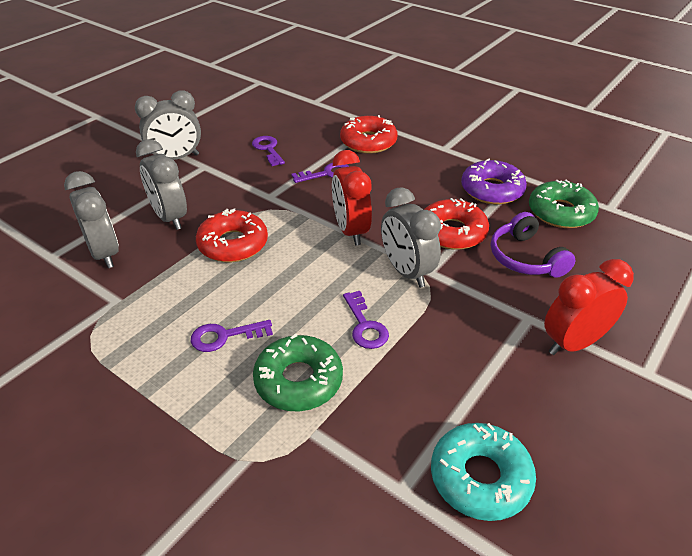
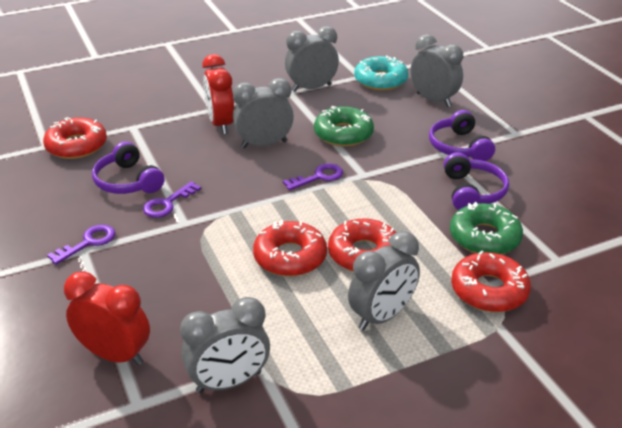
grey clock: [64,171,119,268] [135,90,201,160] [136,139,187,230] [381,187,441,288] = 4 -> [180,297,270,393] [233,78,294,148] [285,26,339,92] [348,231,420,330] [411,34,463,107] = 5
purple donut: [461,158,527,205] = 1 -> none = 0
purple headphones: [491,212,576,278] = 1 -> [92,141,165,194] [429,110,495,161] [444,152,509,210] = 3
purple key: [191,320,273,352] [252,136,285,166] [291,163,349,183] [343,291,389,349] = 4 -> [47,224,115,265] [143,181,201,218] [283,163,343,190] = 3
red donut: [196,208,268,262] [340,115,397,154] [424,198,489,250] = 3 -> [43,117,107,159] [253,220,327,277] [328,218,396,272] [451,251,531,312] = 4

